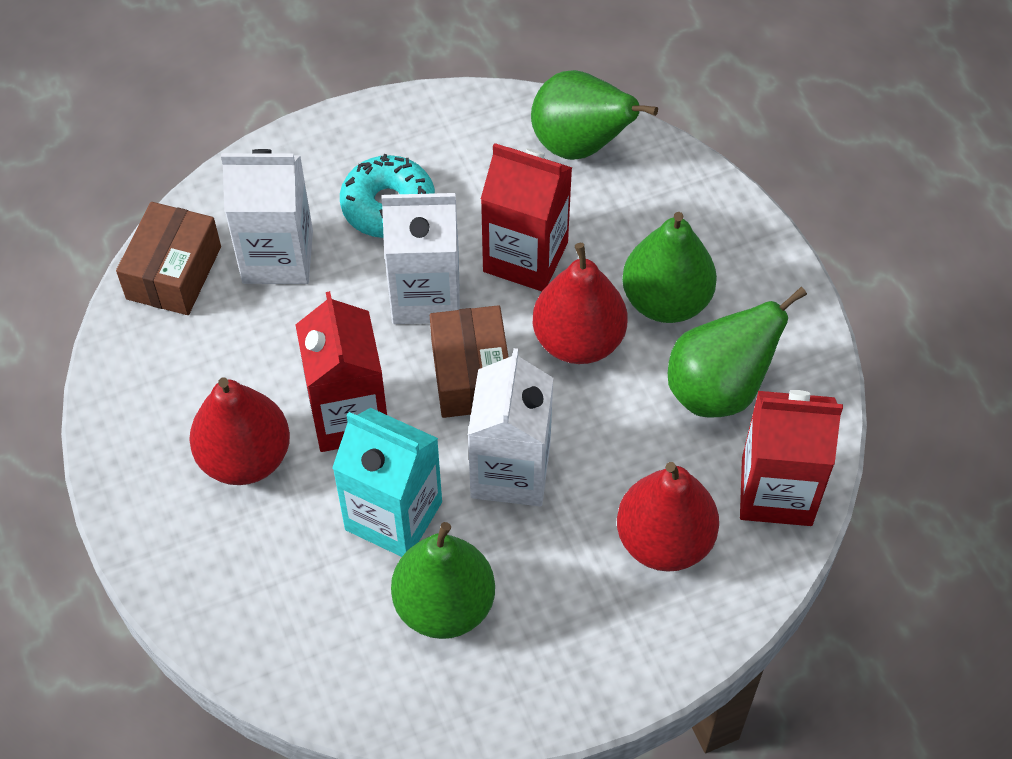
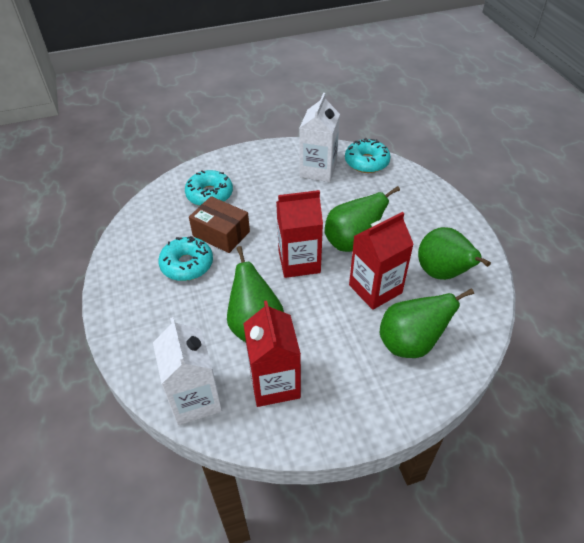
brown box: [116,202,221,315] [430,305,508,418] = 2 -> [189,196,250,253] = 1
red pear: [189,377,290,485] [533,243,627,364] [617,462,719,572] = 3 -> none = 0
turquoise carton: [332,408,442,557] = 1 -> none = 0
turquoise donut: [340,154,435,238] = 1 -> [158,236,213,281] [185,170,233,206] [345,138,390,173] = 3
white carton: [221,149,313,284] [381,193,460,324] [468,348,553,506] = 3 -> [153,317,222,425] [299,93,340,182] = 2

